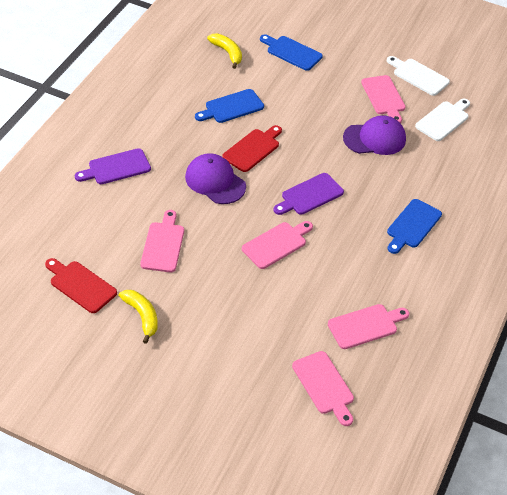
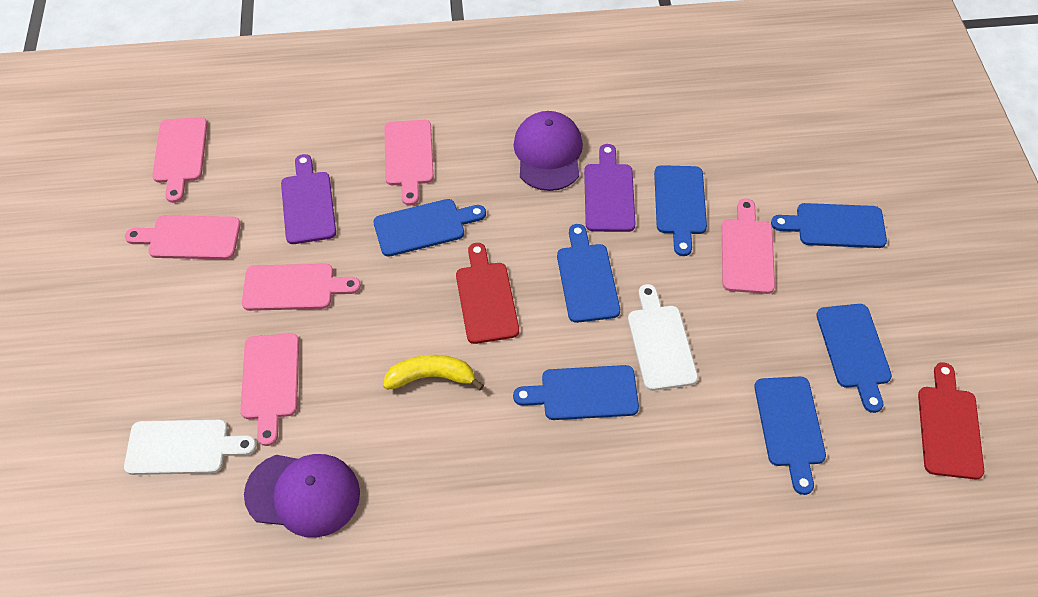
blue cutting board: [195,89,264,123] [260,34,323,71] [387,199,442,254] = 3 -> [373,199,486,257] [513,365,639,420] [557,224,620,323] [654,165,707,256] [754,377,826,495] [771,203,887,248] [816,304,892,413] = 7
pink cutting board: [140,210,184,272] [242,221,313,269] [292,351,354,426] [328,304,409,349] [361,75,406,123] = 5 -> [125,215,241,259] [152,117,208,203] [240,333,299,446] [242,264,361,311] [384,120,434,206] [722,198,775,294] = 6
yellow banana: [119,290,158,344] [207,33,242,69] = 2 -> [383,355,484,390] = 1

